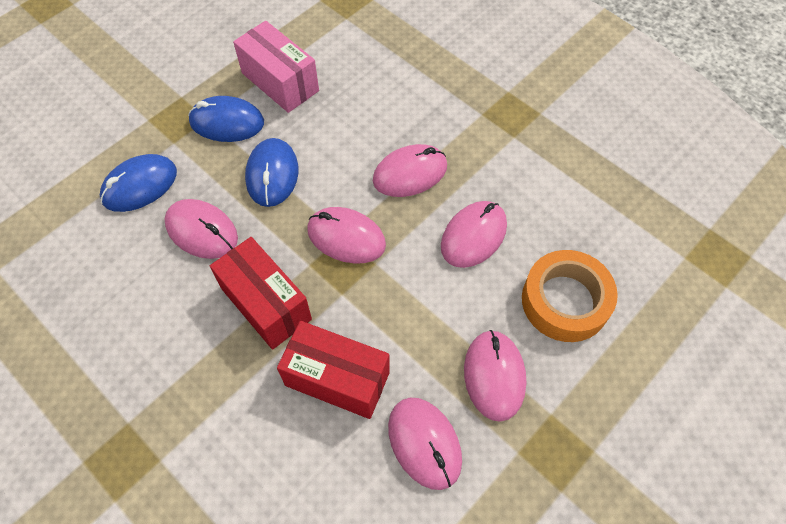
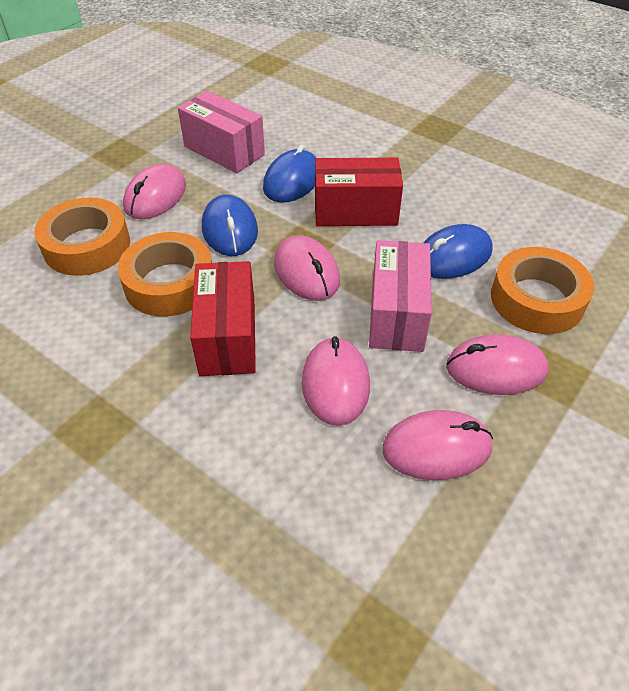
orange tape: [522,250,618,342] = 1 -> [34,198,130,276] [118,232,212,317] [491,247,594,334] = 3
pink box: [233,21,319,113] = 1 -> [178,91,265,173] [369,240,432,352] = 2
pink mouse: [165,199,238,259] [307,207,386,264] [373,144,447,197] [388,398,462,490] [441,201,507,268] [464,330,526,422] = 6 -> [123,164,186,220] [274,235,340,301] [302,336,370,426] [382,410,493,480] [446,334,548,395] = 5

